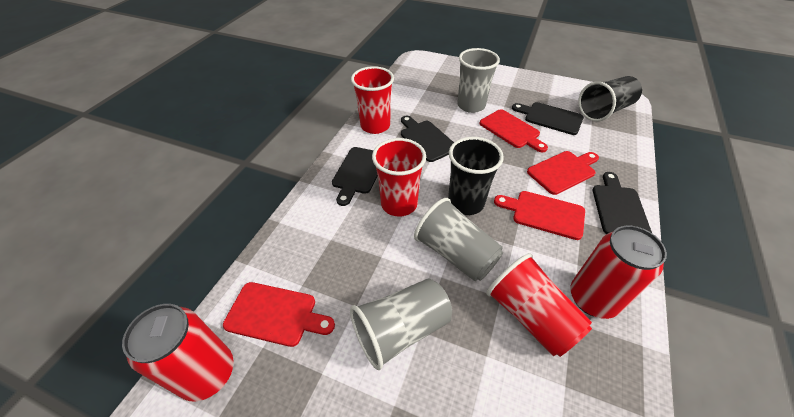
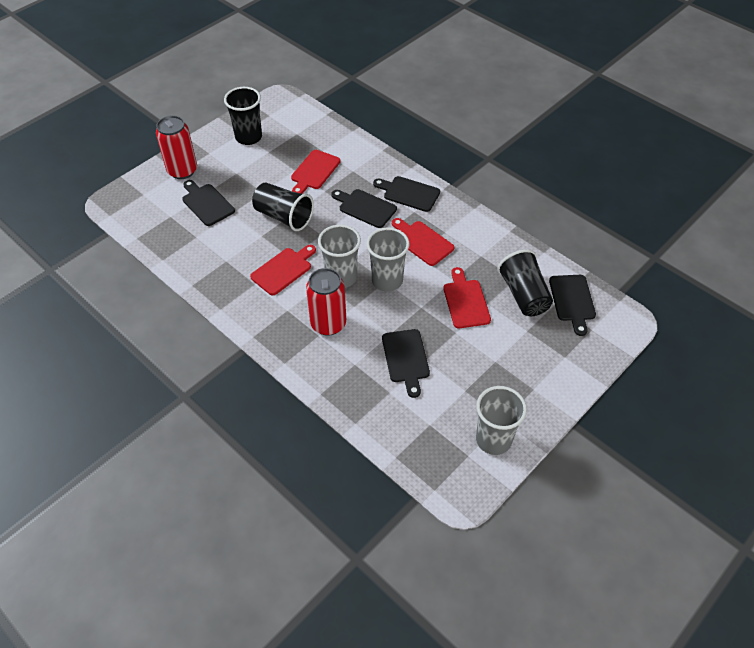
black cup: [448,137,504,215] [578,76,642,122] = 2 -> [224,87,262,145] [252,183,314,231] [497,249,553,316] = 3
black cutting board: [332,147,378,206] [401,116,454,162] [512,102,584,135] [592,172,652,234] = 4 -> [182,180,235,226] [331,189,397,228] [373,176,440,212] [382,329,430,398] [549,275,596,336] = 5
red cup: [351,66,394,134] [372,138,426,217] [486,253,592,357] = 3 -> none = 0

